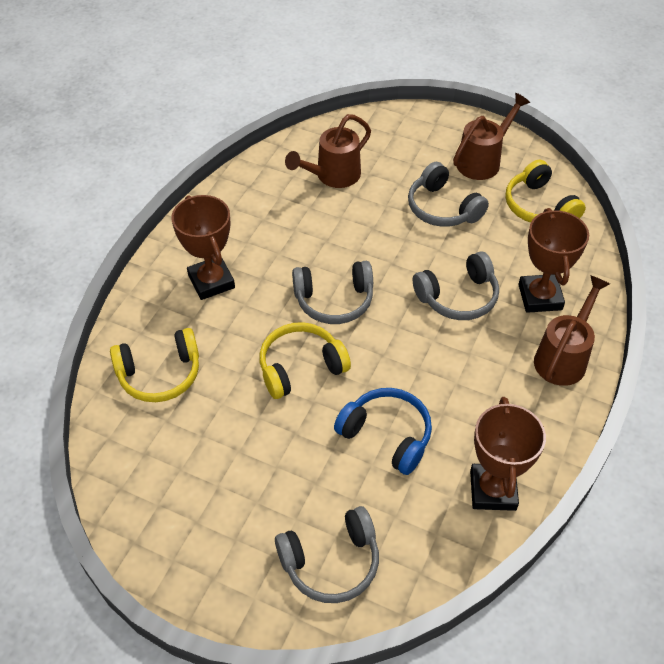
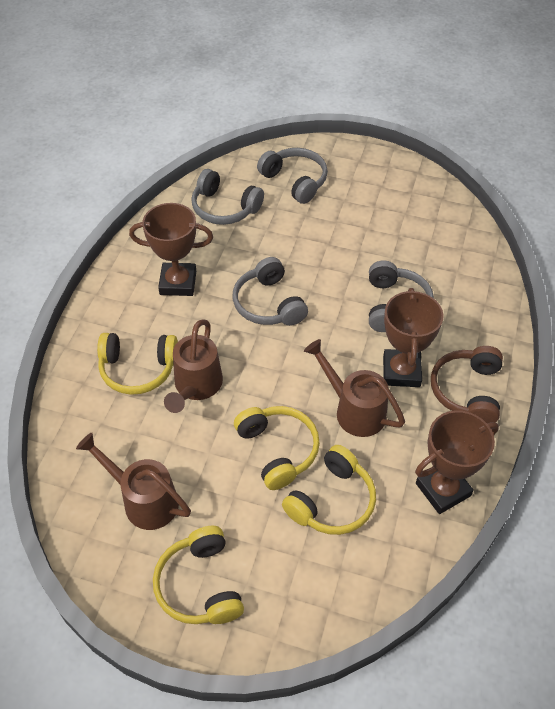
blue headphones: [334,388,432,475] = 1 -> none = 0
brown headphones: none = 0 -> [431,346,503,423] = 1
yellow headphones: [110,328,199,402] [259,322,351,399] [505,160,586,223] = 3 -> [97,333,178,395] [153,526,244,624] [234,406,320,490] [282,445,376,535] = 4

